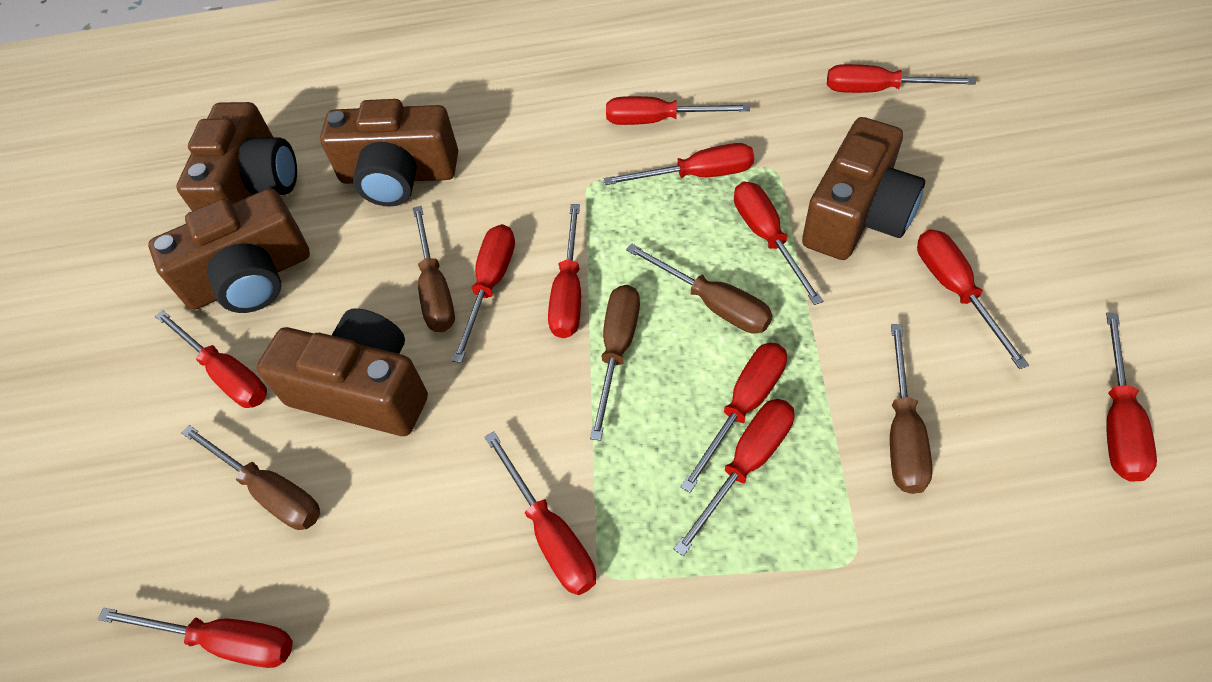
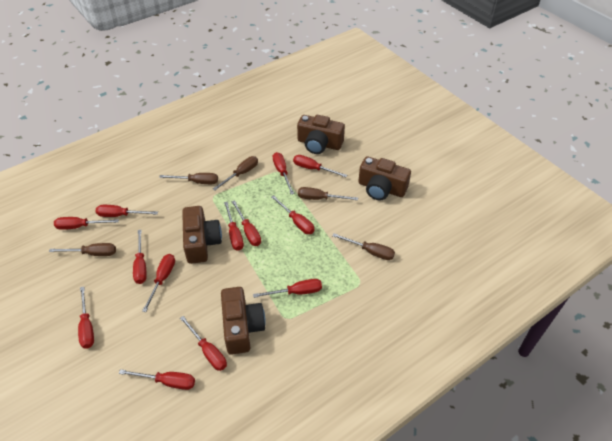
brown camera: [148,188,310,313] [176,102,297,211] [256,308,428,436] [320,99,458,207] [802,117,925,260] = 5 -> [182,206,222,264] [221,287,266,355] [297,115,345,154] [358,156,411,200] = 4

